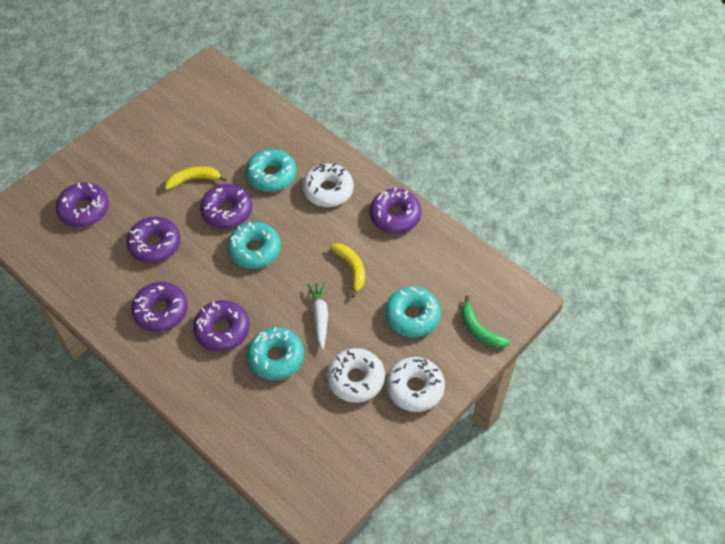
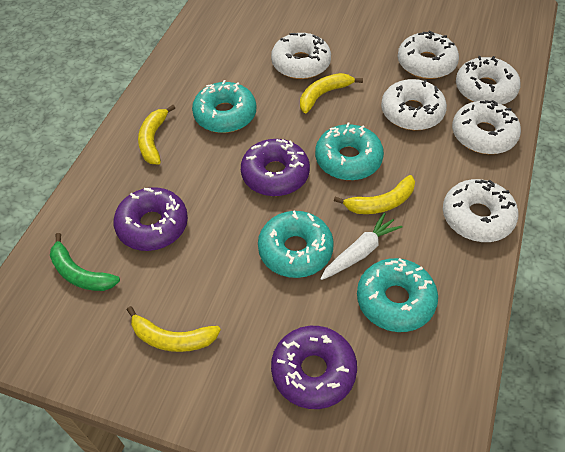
purple donut: [56,182,109,227] [127,217,180,263] [131,282,188,332] [193,300,250,352] [200,184,252,229] [370,188,422,233] = 6 -> [113,187,188,251] [241,139,310,196] [271,326,357,409] = 3
white donut: [303,163,354,207] [327,348,385,403] [387,357,445,412] = 3 -> [271,33,331,79] [381,79,447,130] [398,31,459,79] [443,179,519,242] [452,100,521,154] [456,56,521,105] = 6
yellow banana: [165,166,227,190] [330,243,365,298] = 2 -> [127,306,221,352] [138,105,175,164] [300,73,363,113] [334,175,415,214] = 4

